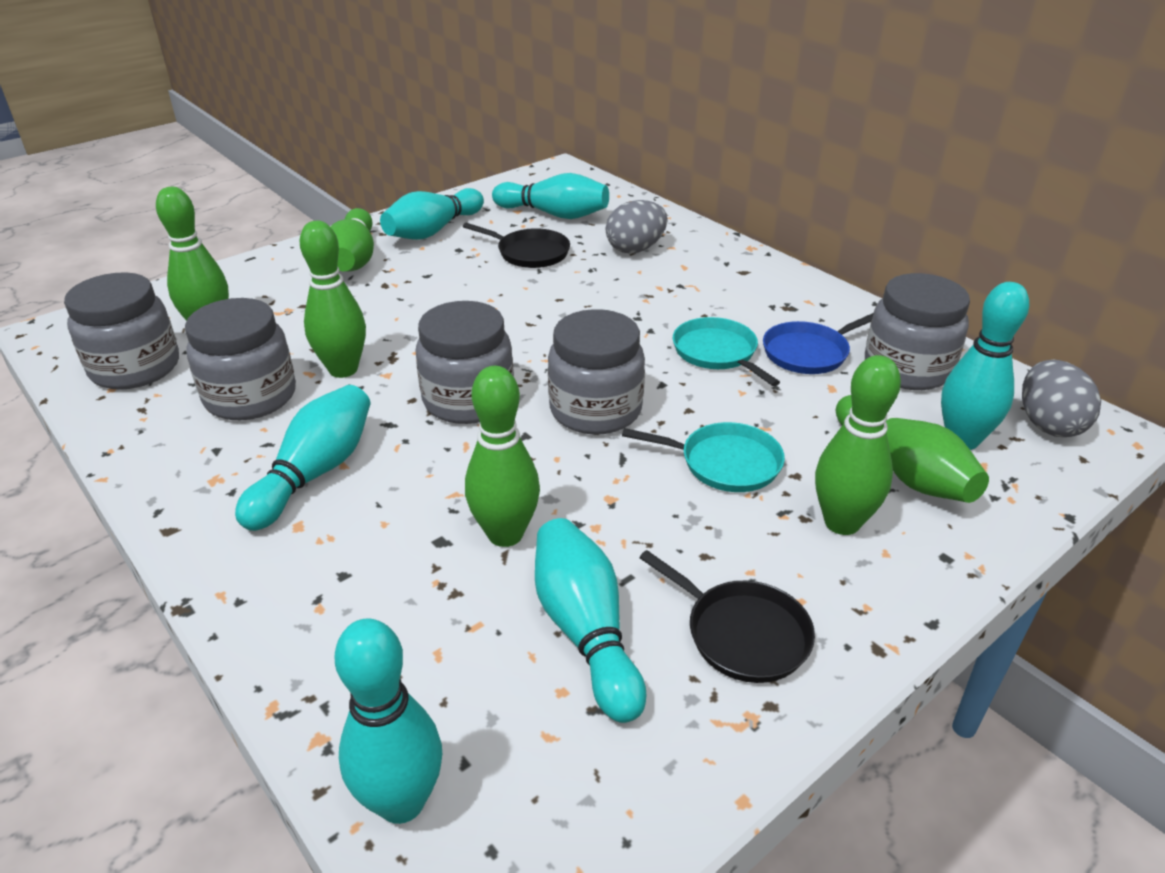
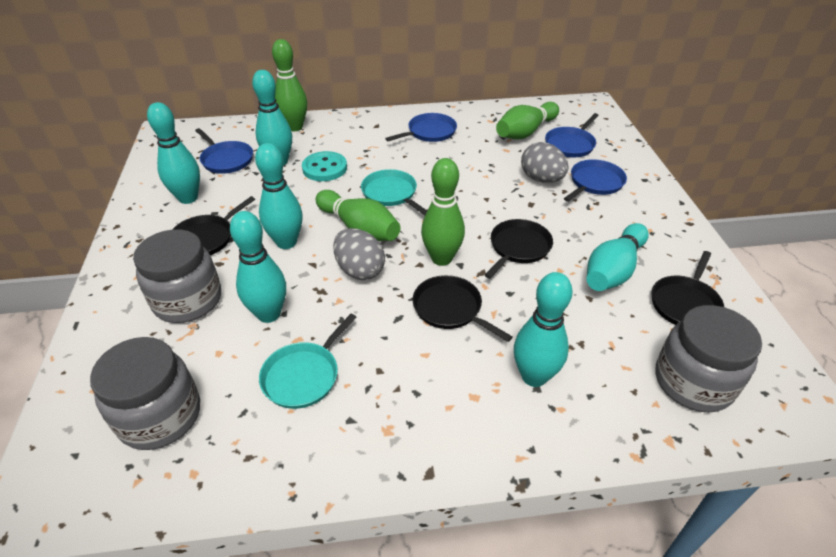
black pan: [463,223,570,268] [639,550,815,683] = 2 -> [172,196,255,255] [413,275,512,342] [485,219,553,279] [652,251,724,325] = 4
blue pan: [763,313,874,374] = 1 -> [195,128,253,174] [385,113,457,142] [545,113,599,157] [564,159,627,202] = 4
green bowling pin: [156,187,229,321] [300,221,366,378] [330,208,374,272] [465,366,540,547] [815,355,901,535] [836,395,989,503] = 6 -> [272,39,307,131] [316,190,400,241] [421,158,465,266] [496,102,559,140] = 4
grey jar: [64,272,179,390] [185,298,296,420] [416,301,514,424] [548,309,645,435] [865,273,970,390] = 5 -> [90,337,200,450] [133,229,221,323] [655,305,762,412] = 3
turquoise button: none = 0 -> [302,151,347,181] = 1

